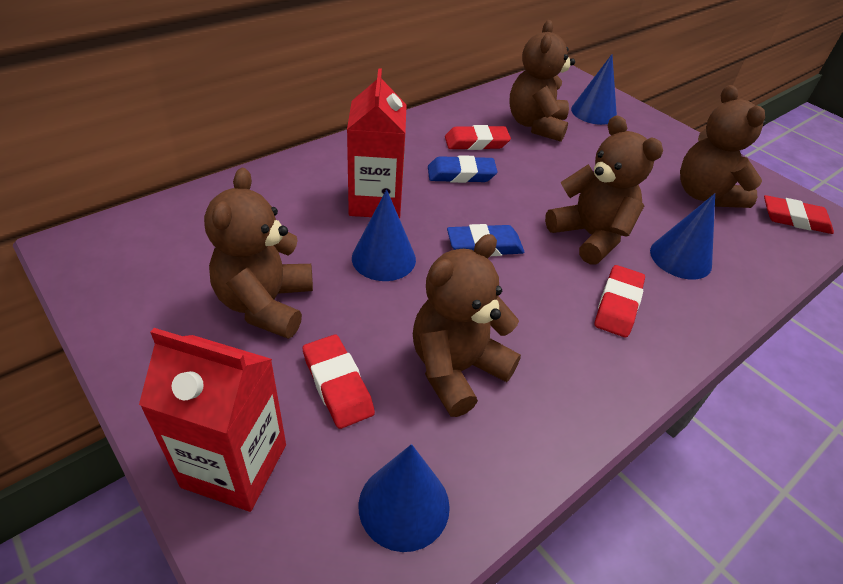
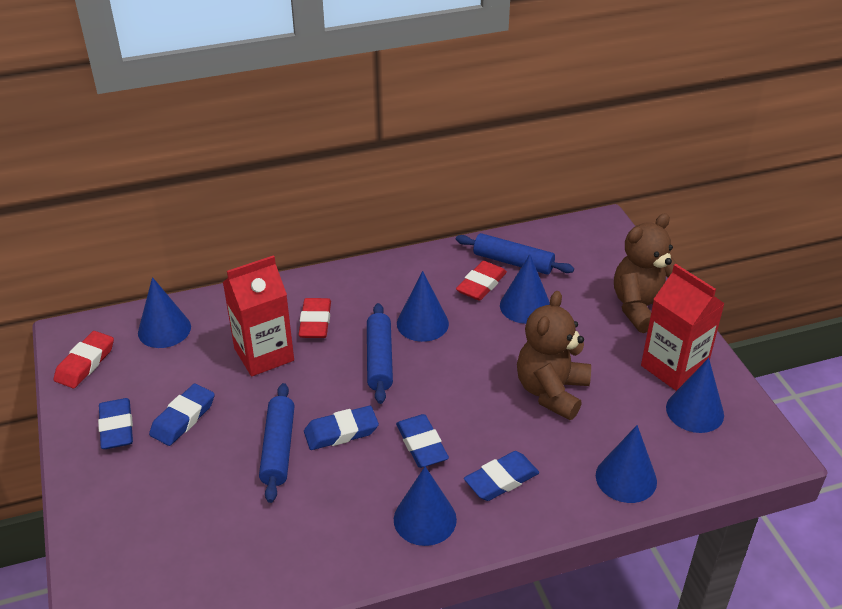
blue cone: [352,190,416,281] [358,444,450,552] [571,54,617,125] [650,193,715,280] = 4 -> [138,277,191,348] [394,466,457,546] [397,271,449,342] [500,254,550,324] [596,425,657,503] [666,358,724,433] = 6
blue eraser: [428,155,497,183] [447,224,525,256] = 2 -> [98,398,133,449] [149,383,215,446] [304,406,379,450] [396,414,449,468] [464,451,539,501] = 5
blue rolling pin: none = 0 -> [259,383,295,503] [367,303,393,404] [456,233,574,275] = 3
brown teddy bear: [204,168,313,339] [413,234,521,417] [509,20,575,142] [545,115,663,265] [680,85,766,208] = 5 -> [517,291,591,420] [614,213,678,333] = 2
red eraser: [303,335,375,429] [445,125,511,150] [594,265,645,338] [764,195,834,234] = 4 -> [54,331,114,388] [298,298,331,338] [456,261,507,301] = 3

